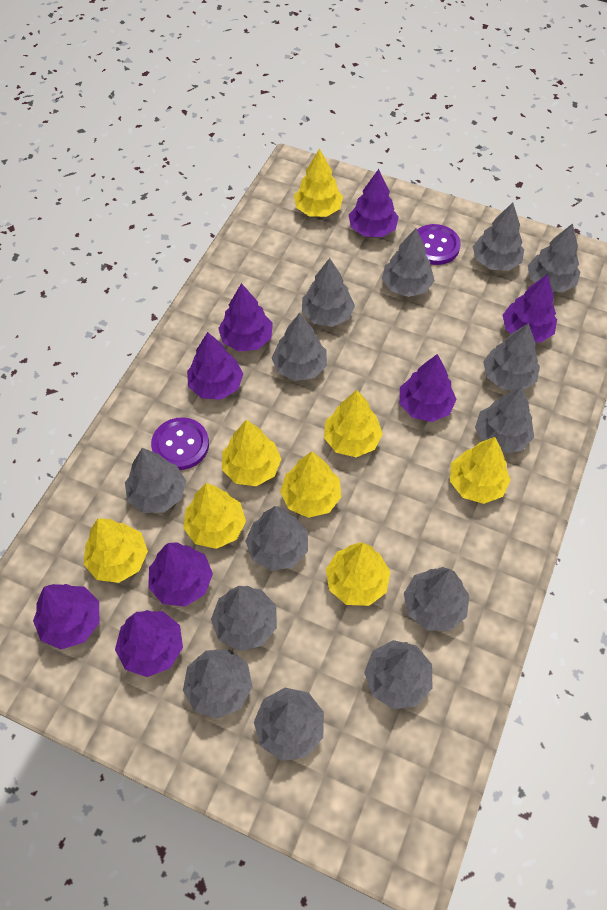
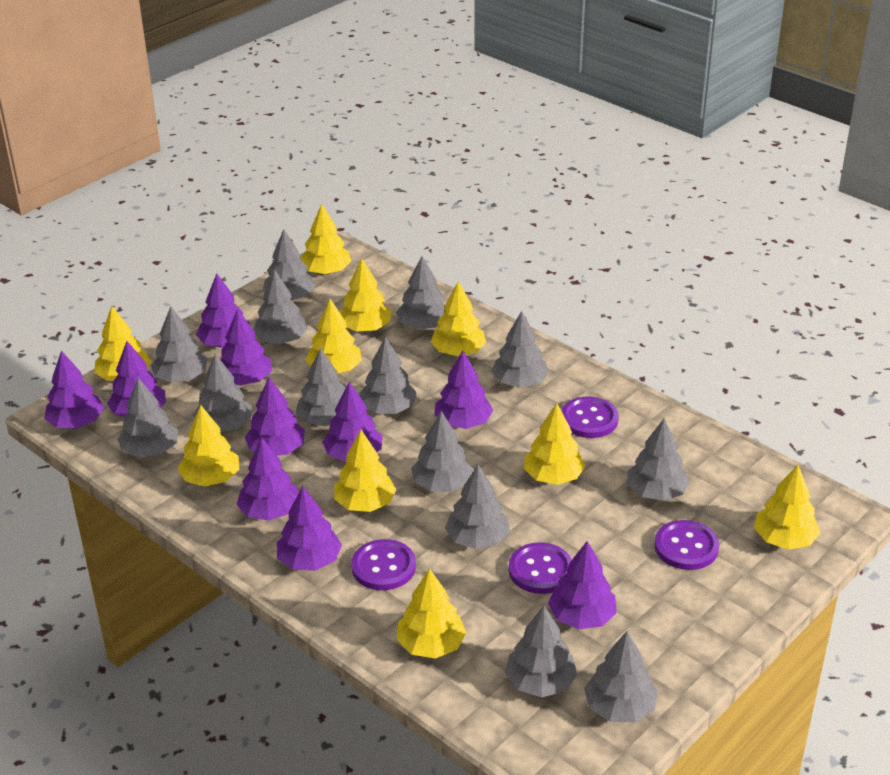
purple button: [151,417,209,470] [417,224,461,265] = 2 -> [351,539,416,590] [509,542,572,594] [561,397,619,438] [655,520,719,570] = 4
purple tree: [33,584,99,649] [115,610,183,677] [148,542,213,606] [187,332,243,400] [218,283,273,352] [349,169,399,237] [399,354,457,422] [502,274,557,343] = 8 -> [44,351,104,428] [107,341,166,417] [196,273,250,348] [221,309,272,385] [236,437,299,521] [245,377,305,456] [277,486,342,571] [322,382,383,462] [434,351,493,429] [548,541,617,629] = 10
yellow tree: [84,518,148,583] [183,483,246,549] [222,420,281,486] [280,451,341,518] [294,148,343,217] [324,390,383,457] [326,542,391,606] [450,437,511,504] = 8 -> [94,306,151,381] [178,405,239,487] [301,204,351,275] [306,299,362,373] [334,430,397,512] [340,259,392,332] [397,568,467,659] [431,281,486,356] [524,403,586,485] [754,465,820,550] = 10

